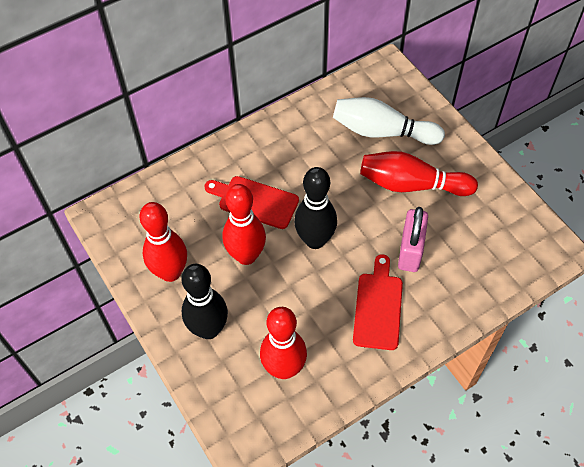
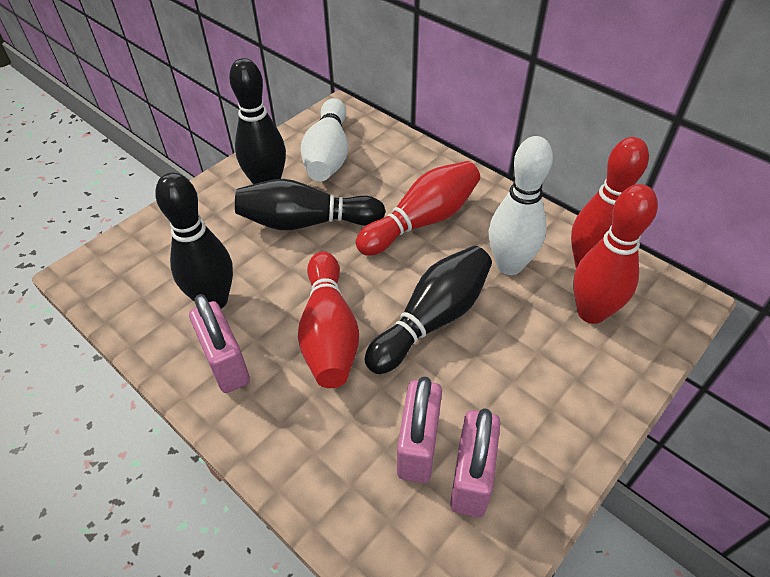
black bowling pin: [181,264,228,339] [294,167,337,249] = 2 -> [155,173,233,309] [229,58,286,184] [235,179,386,230] [365,246,492,374] = 4
pink padlock: [398,207,428,272] = 1 -> [189,294,250,393] [397,376,442,483] [450,408,501,517] = 3
red cutting board: [204,176,299,229] [353,254,403,350] = 2 -> none = 0
white bowling pin: [333,97,445,145] = 1 -> [301,98,348,182] [489,136,553,275] = 2

